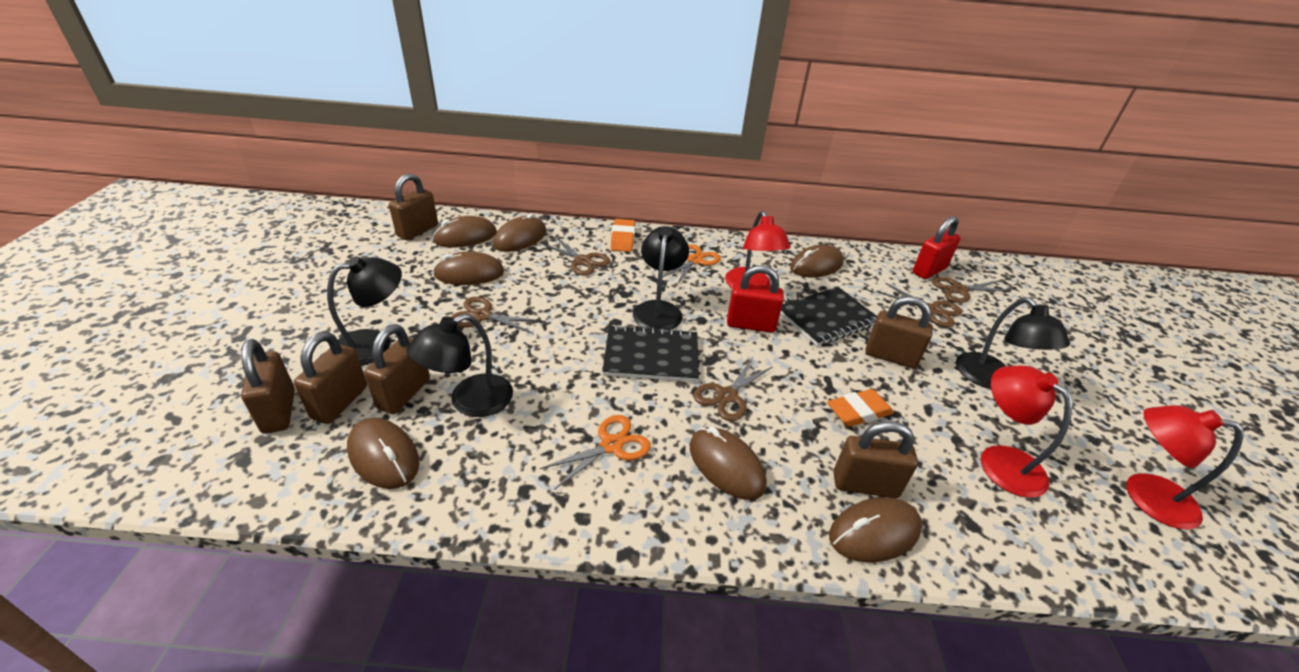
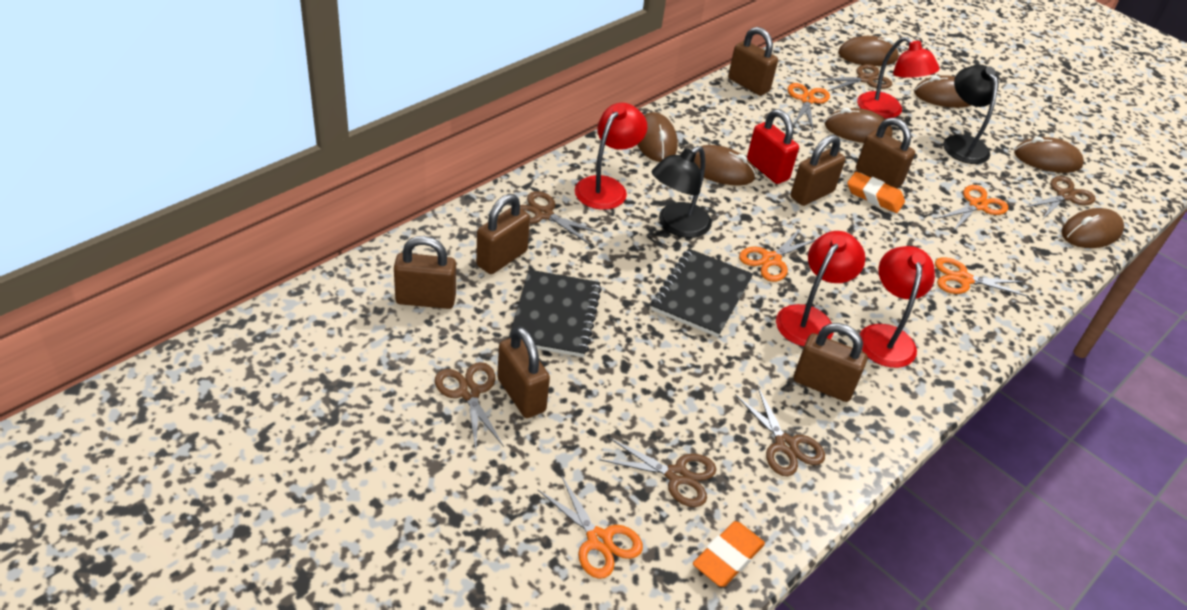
black lamp: [327,256,402,366] [407,314,513,417] [633,226,689,330] [956,297,1070,389] = 4 -> [652,146,712,238] [943,65,999,164] = 2
brown padlock: [241,339,295,434] [294,332,367,424] [364,324,430,414] [389,173,438,240] [834,421,918,498] [865,296,933,368] = 6 -> [394,236,456,309] [476,194,530,274] [497,327,550,418] [728,27,778,96] [790,135,845,206] [794,323,867,402] [856,118,915,188] = 7
brown scissors: [451,297,542,333] [541,236,611,276] [694,357,772,421] [878,283,962,327] [932,277,1011,303] = 5 -> [435,362,504,450] [520,191,602,245] [599,438,716,507] [735,385,825,476] [818,64,892,91] [1026,176,1096,220] = 6
orange scissors: [540,415,651,490] [663,244,721,285] = 2 -> [537,475,643,579] [739,228,817,282] [788,83,830,130] [935,257,1029,297] [936,185,1008,230] = 5
red lamp: [725,211,791,288] [981,366,1073,498] [1126,405,1244,530] = 3 -> [575,103,647,210] [776,231,865,346] [857,37,940,119] [860,246,935,368] = 4
red padlock: [727,265,784,333] [913,216,961,279] = 2 -> [747,109,799,184] = 1

